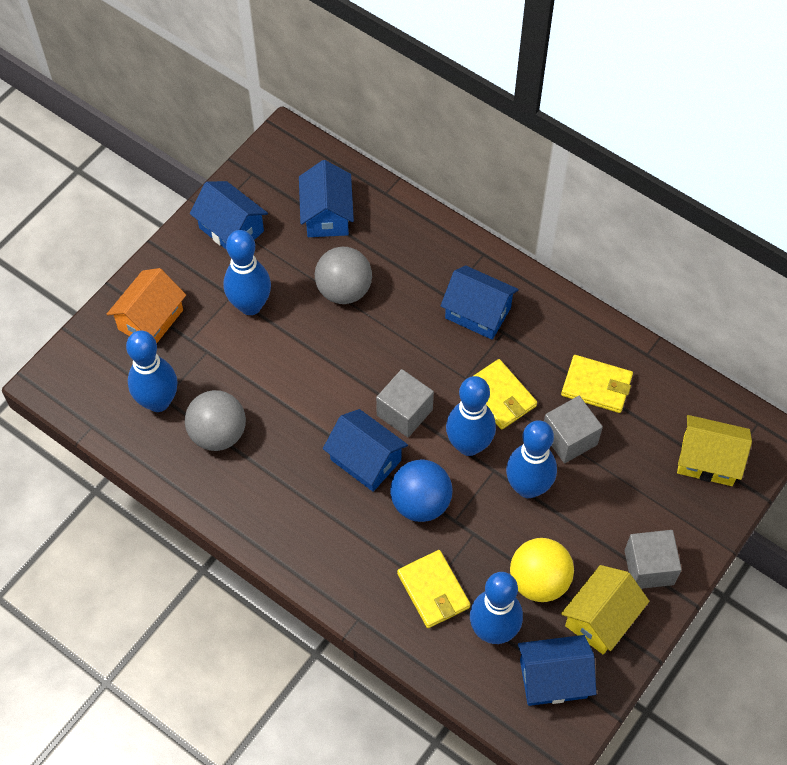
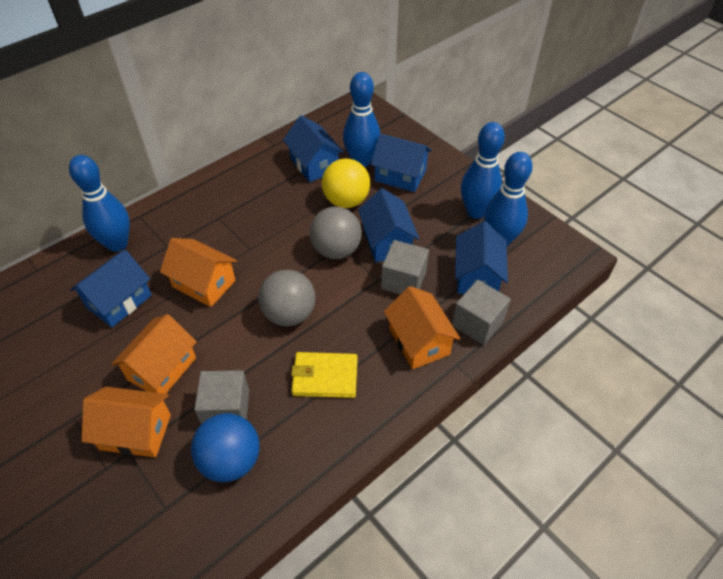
blue bowling pin: [126,330,178,412] [224,230,271,315] [446,376,496,456] [470,572,523,644] [506,420,557,498] = 5 -> [69,155,130,252] [343,72,380,167] [461,122,505,219] [484,152,533,246] = 4
orange house: [107,268,186,343] = 1 -> [82,387,171,457] [111,314,197,394] [160,238,237,307] [384,286,460,369] = 4
yellow house: [561,565,649,654] [677,415,752,486] = 2 -> none = 0
yellow wallet: [397,550,471,628] [473,359,537,430] [561,355,633,413] = 3 -> [291,352,358,398] = 1

